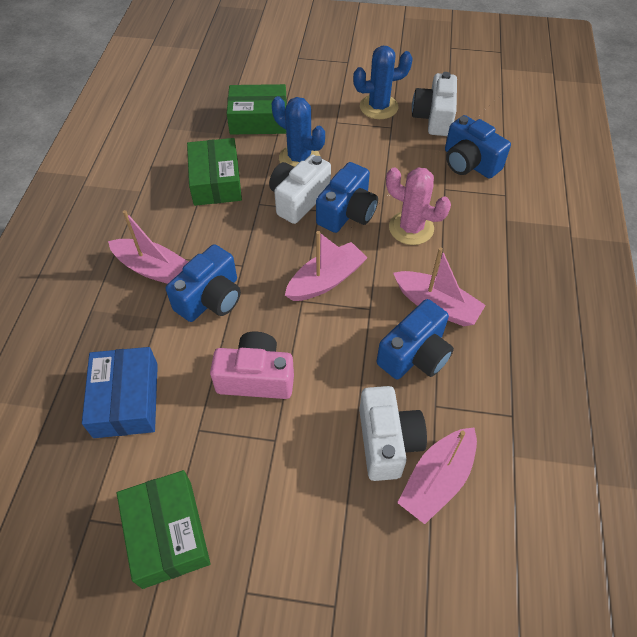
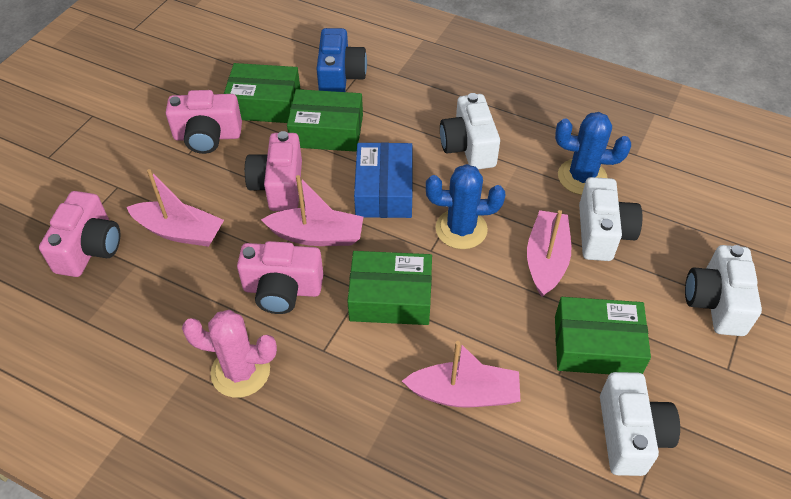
blue camera: [166,244,241,322] [316,162,378,233] [377,299,454,379] [445,115,511,179] = 4 -> [317,28,367,92] = 1
green box: [117,470,210,589] [187,138,242,206] [227,84,287,134] = 3 -> [224,63,300,123] [287,89,363,152] [347,251,432,325] [555,297,651,374] = 4
pink camera: [210,332,294,399] = 1 -> [39,191,120,277] [166,90,242,154] [237,241,323,314] [245,131,302,211] = 4
white camera: [269,155,331,224] [359,386,427,481] [412,72,457,136] = 3 -> [440,93,500,169] [579,177,643,261] [600,372,680,476] [685,245,762,336] = 4

